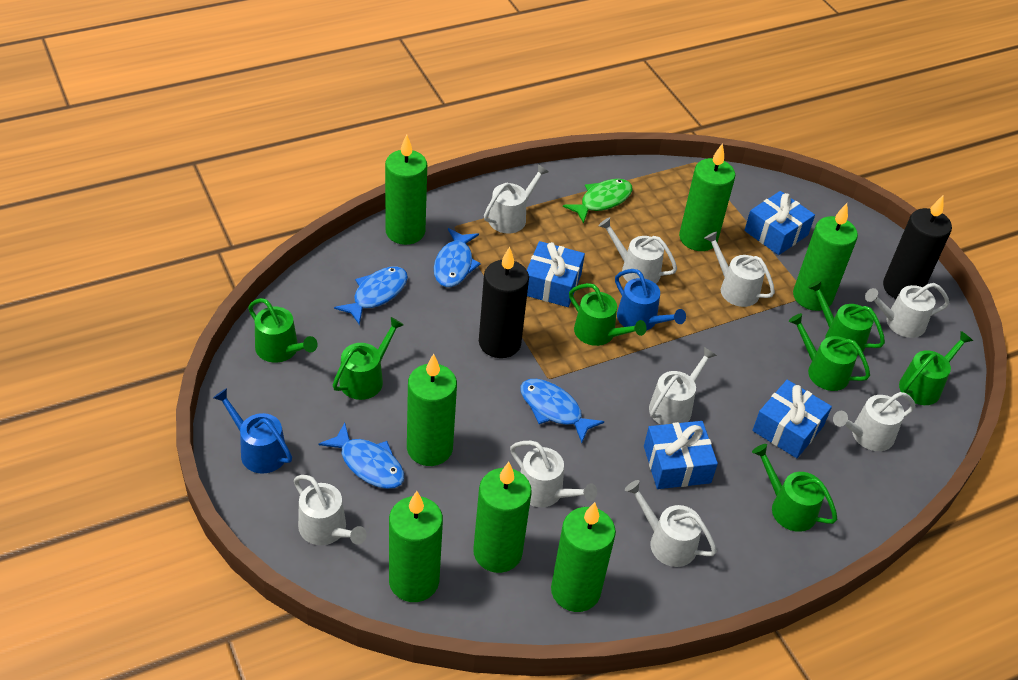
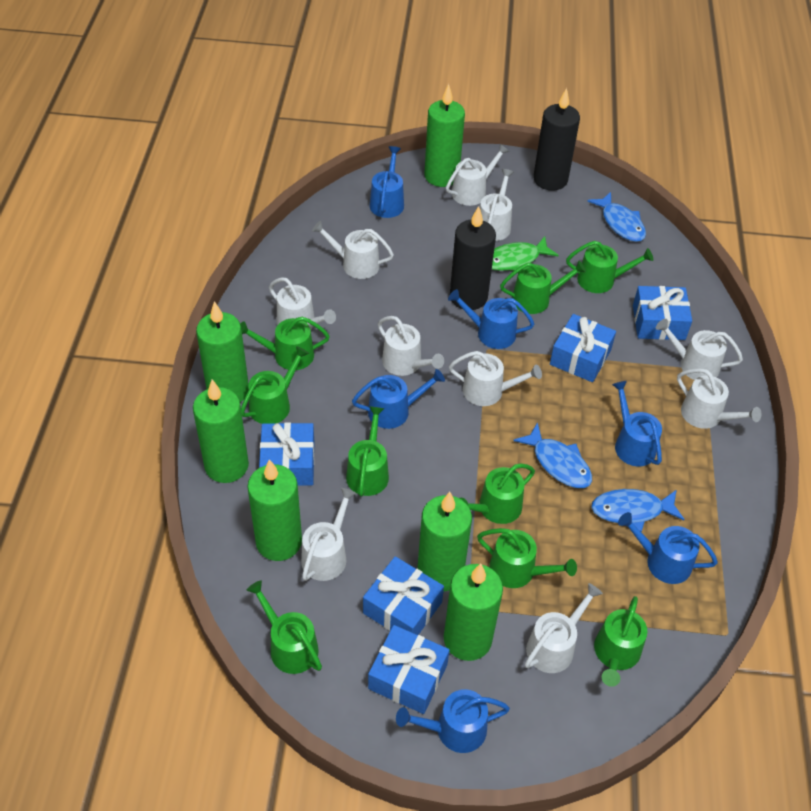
blue fish: [319,423,404,489] [334,266,408,325] [434,228,481,287] [520,379,604,443] = 4 -> [513,422,592,488] [587,192,646,242] [591,489,685,532] = 3
blue gift: [527,241,585,307] [644,421,718,489] [744,191,815,255] [752,380,832,458] = 4 -> [259,422,315,486] [363,556,444,635] [368,625,449,714] [550,314,616,382] [633,286,692,340] = 5
blue watering can: [213,388,292,473] [615,269,686,330] = 2 -> [352,369,445,429] [369,146,404,218] [396,689,510,753] [448,289,534,349] [612,381,662,466] [618,512,718,584] = 6
green candle: [385,134,427,245] [389,491,443,602] [407,354,457,466] [473,462,532,573] [551,502,616,612] [679,143,735,251] [793,203,858,311] = 7 -> [193,380,249,483] [196,301,249,402] [247,459,302,561] [417,492,472,592] [425,84,465,187] [444,563,503,661] = 6
green watering can: [248,298,318,363] [333,317,404,400] [569,283,647,346] [752,444,837,532] [789,313,870,391] [808,280,885,356] [899,331,973,405] = 7 -> [240,317,330,370] [241,346,309,424] [247,580,322,674] [346,406,389,496] [459,463,535,524] [477,528,577,588] [500,260,586,314] [566,241,653,293] [594,596,647,687] = 9
white watering can: [294,475,367,545] [484,164,549,234] [510,441,597,507] [598,217,677,284] [625,480,717,567] [649,347,717,425] [704,231,775,307] [833,392,915,451] [865,283,949,338] = 9 -> [269,277,336,330] [301,488,357,581] [312,221,394,279] [378,316,444,376] [446,144,510,206] [449,351,542,406] [480,169,514,241] [525,583,603,673] [656,319,743,380] [677,369,762,429] = 10

